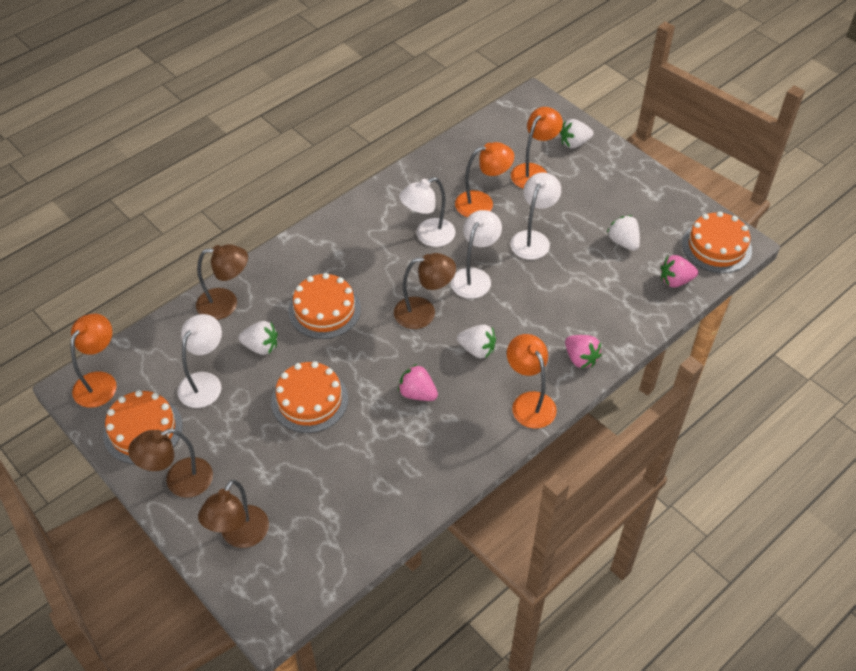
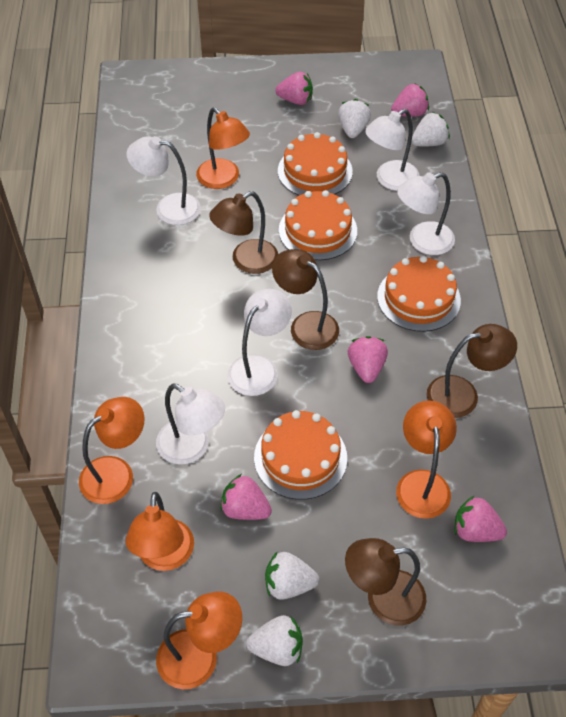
orange lamp: [70,314,117,408] [455,142,514,217] [507,334,557,429] [511,107,563,189] = 4 -> [79,397,145,504] [126,492,194,571] [156,592,242,689] [196,107,250,189] [396,401,457,519] = 5
pink strawberry: [398,364,438,401] [565,335,602,368] [661,255,698,287] = 3 -> [220,474,272,520] [275,72,313,105] [348,336,388,383] [391,84,429,117] [455,496,507,542] = 5
white lamp: [177,314,222,408] [399,177,455,247] [451,210,502,299] [511,173,561,260] = 4 -> [126,136,201,225] [156,384,225,464] [228,289,292,396] [365,109,419,191] [397,172,455,255] = 5

